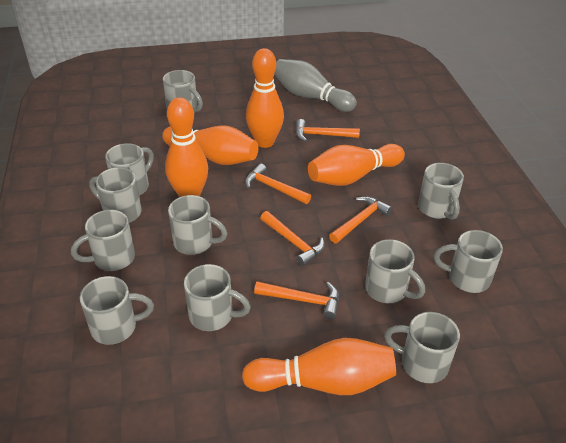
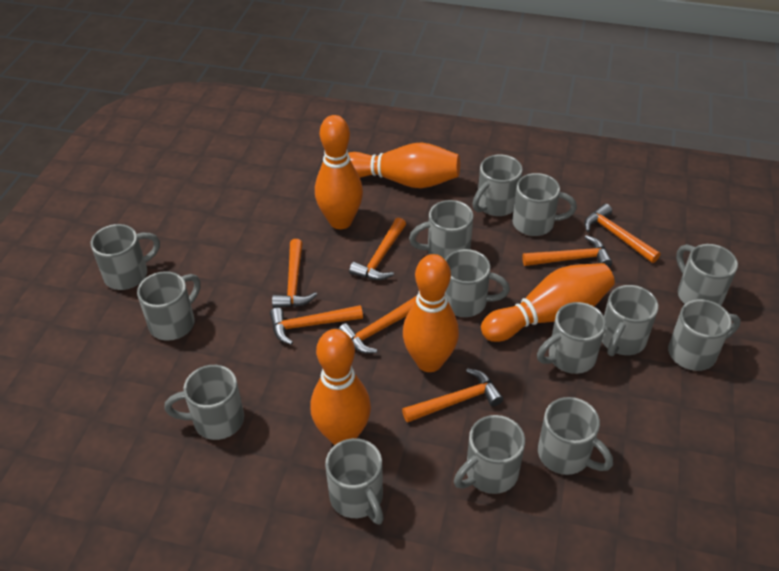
grey bowling pin: [274,59,357,112] = 1 -> none = 0
grey mug: [71,210,135,271] [80,276,154,345] [89,167,142,223] [105,143,154,196] [163,70,203,113] [168,195,228,255] [184,264,251,331] [365,239,425,303] [384,312,460,383] [418,163,464,220] [434,230,503,293] = 11 -> [91,224,160,290] [137,271,200,341] [164,365,244,440] [325,438,384,525] [409,200,473,259] [445,249,510,317] [454,415,525,494] [472,154,523,216] [512,173,577,236] [537,302,606,374] [538,397,613,475] [602,285,658,356] [668,299,741,371] [676,244,738,305] = 14
orange hammer: [245,163,311,204] [254,281,339,320] [260,211,325,266] [296,119,360,142] [329,196,392,243] = 5 -> [270,305,363,345] [272,239,317,308] [338,296,417,353] [349,218,406,280] [402,368,503,423] [522,235,612,267] [584,204,660,263] = 7

